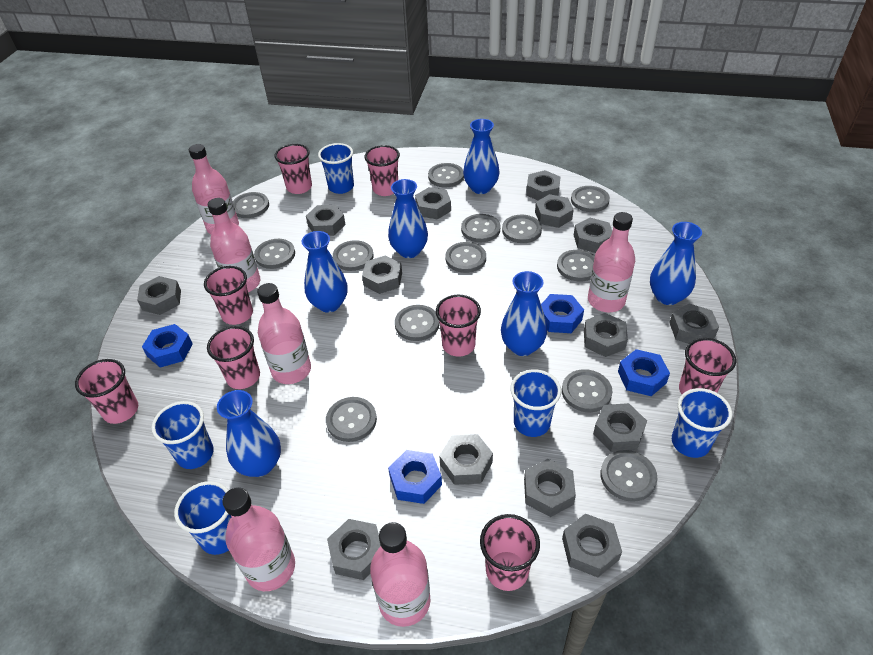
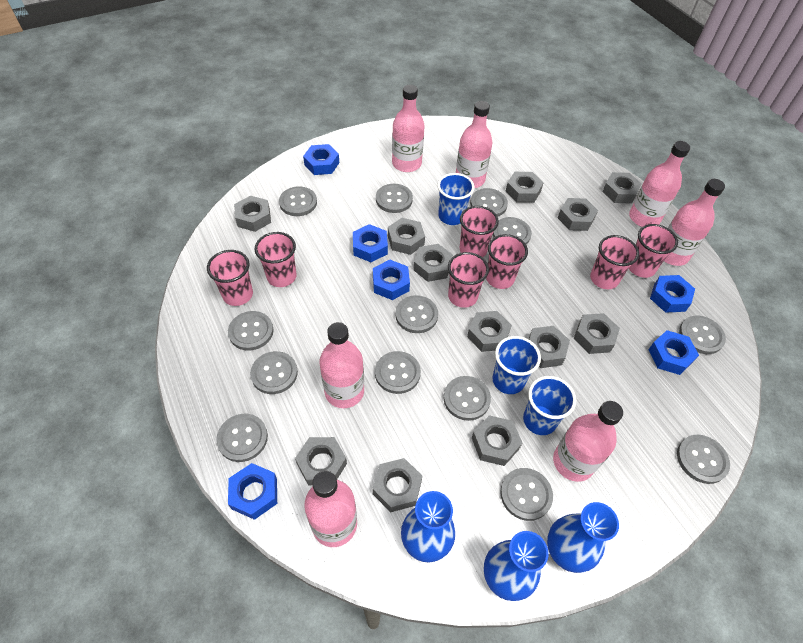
blue cup: [152,401,214,469] [174,481,231,555] [318,143,354,194] [510,369,561,437] [672,388,732,458] = 5 -> [437,173,475,225] [492,336,541,394] [523,376,576,435] = 3
blue nut: [142,324,193,368] [388,450,442,504] [541,294,584,333] [618,349,670,396] = 4 -> [228,463,277,520] [303,144,339,175] [353,224,388,262] [373,260,410,300] [648,330,699,375] [650,275,695,313] = 6
blue vase: [217,390,281,477] [302,231,348,313] [388,179,428,258] [463,119,499,194] [501,271,547,356] [650,222,702,305] = 6 -> [401,491,455,562] [484,531,548,601] [547,502,619,573] = 3
grey nut: [137,276,181,315] [306,205,346,236] [327,519,381,580] [362,256,402,294] [415,187,451,219] [439,434,493,485] [524,459,576,517] [526,170,560,200] [535,194,574,228] [562,514,622,577] [574,218,612,253] [584,313,628,357] [593,403,647,452] [669,303,719,344] = 14 -> [234,196,271,232] [295,437,347,485] [372,458,422,512] [388,218,425,255] [414,244,453,282] [467,311,512,352] [472,415,522,466] [506,172,544,203] [529,326,570,368] [558,198,598,231] [574,313,620,354] [602,172,642,204] = 12
pink bottle: [189,144,239,234] [208,198,260,292] [222,487,295,591] [257,283,311,384] [370,522,430,627] [588,212,635,312] = 6 -> [304,471,357,547] [319,322,364,408] [392,85,425,172] [456,101,492,188] [553,401,623,482] [629,141,690,227] [664,179,725,266] = 7
pink cup: [75,359,138,424] [204,266,253,325] [207,326,260,389] [274,144,312,194] [364,145,400,196] [436,295,481,357] [480,514,540,591] [679,338,736,394] = 8 -> [207,250,253,306] [255,232,296,287] [448,252,489,308] [459,206,499,257] [486,234,528,289] [590,235,639,289] [629,224,678,278] = 7

